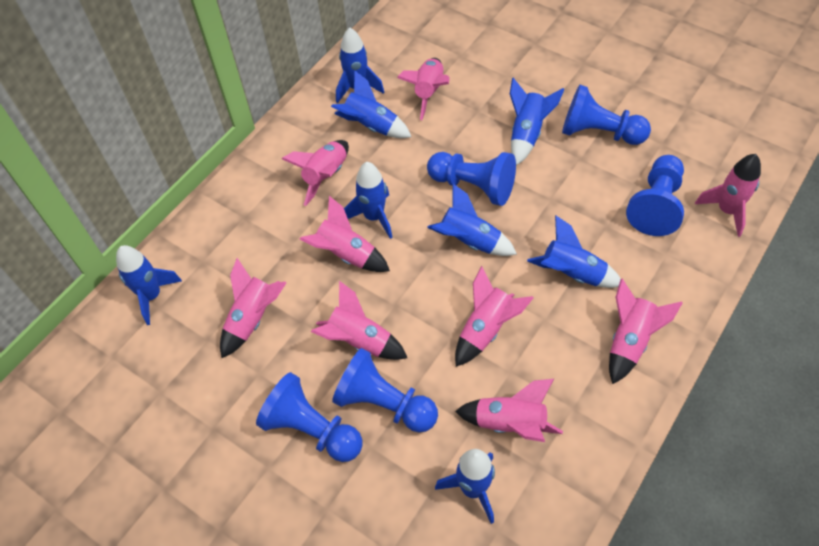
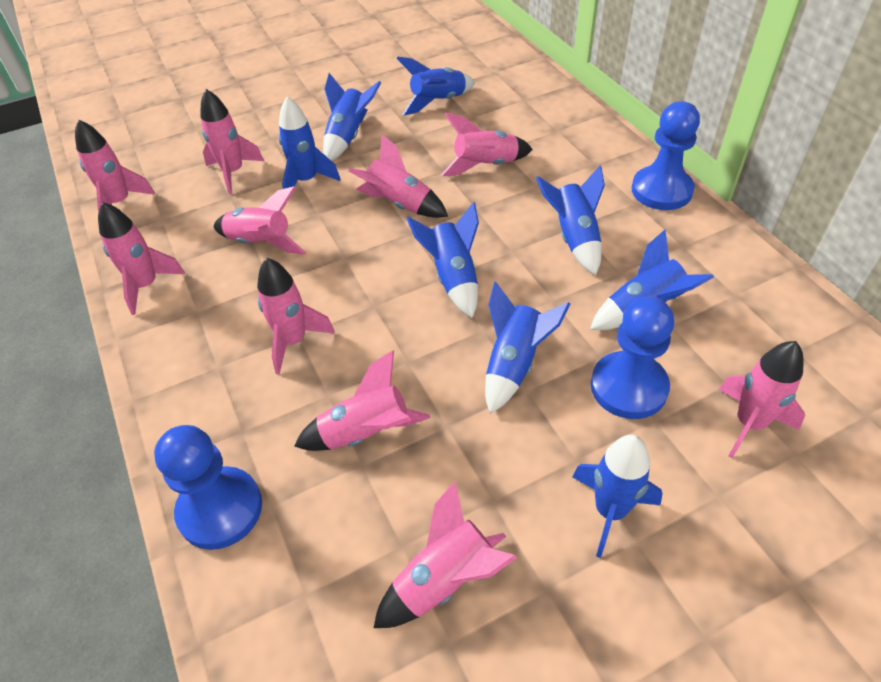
blue pawn: [256,372,362,462] [332,348,438,433] [427,152,516,206] [562,85,651,145] [626,155,684,236] = 5 -> [154,425,262,550] [591,297,674,419] [632,101,700,210] = 3
pink rocket: [220,258,287,358] [282,140,349,206] [300,196,390,272] [311,281,407,360] [397,58,450,120] [455,266,534,367] [455,379,563,442] [609,279,683,384] [695,154,761,237] = 9 -> [75,119,155,211] [98,202,185,315] [200,89,264,194] [214,186,306,255] [257,258,335,375] [294,350,430,451] [349,134,448,218] [374,481,517,628] [441,112,533,176] [719,341,805,458] = 10

